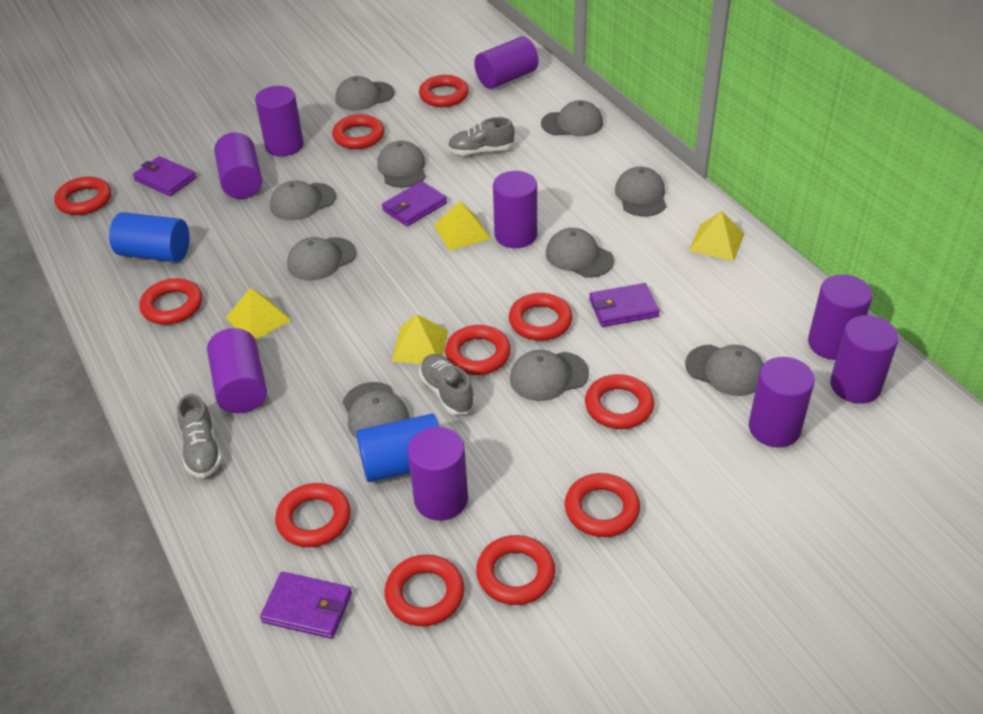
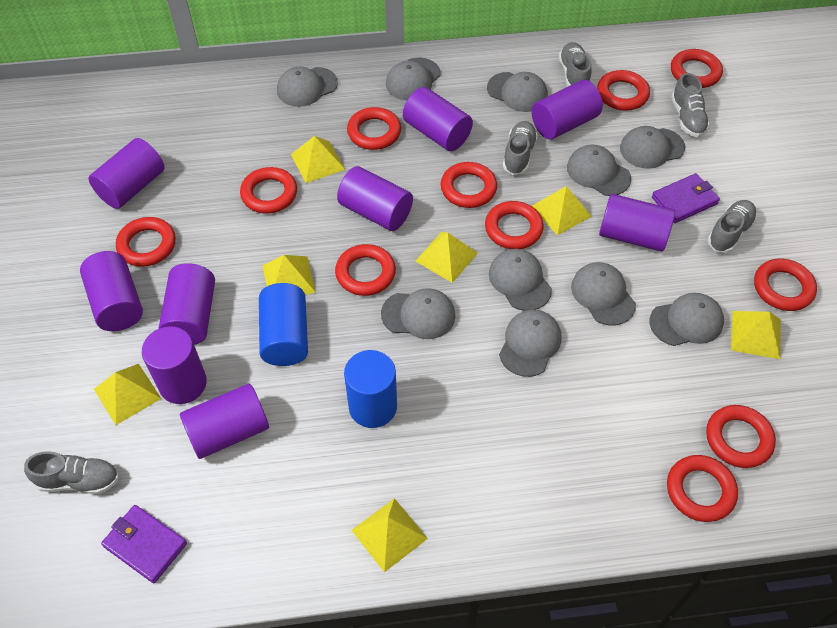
grey shoe: [177,394,222,478] [419,354,475,415] [448,117,515,155] = 3 -> [24,451,119,494] [503,121,538,175] [559,42,592,87] [671,73,710,137] [707,200,757,253] = 5
purple wallet: [133,156,196,196] [260,572,352,639] [382,181,447,226] [589,283,660,327] = 4 -> [101,505,187,583] [652,173,720,223] = 2
yellow pyramid: [226,288,292,340] [391,314,448,364] [434,201,491,251] [689,211,744,261] = 4 -> [94,364,162,425] [263,255,316,295] [291,136,346,183] [352,498,428,572] [416,232,478,283] [532,186,592,235] [731,311,781,359] = 7

